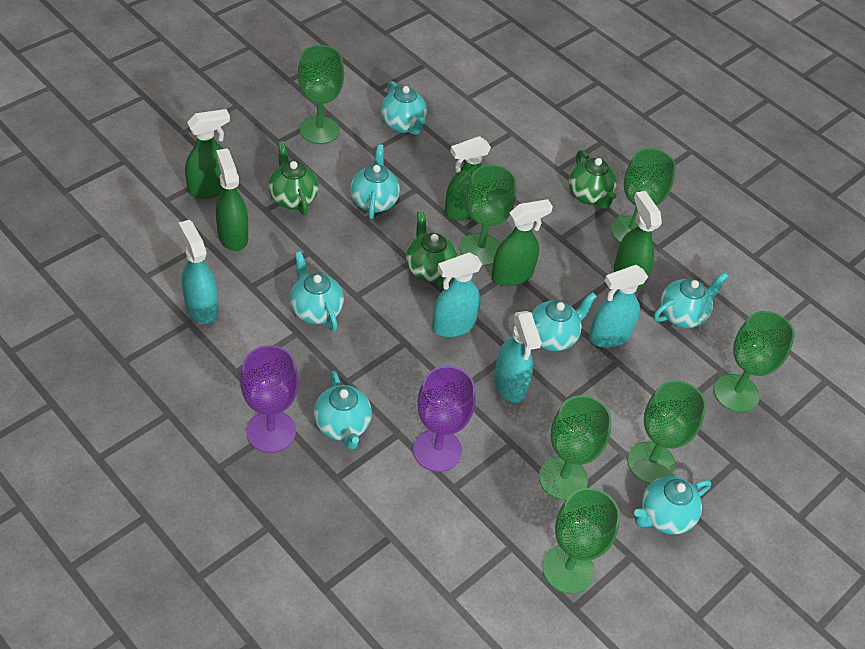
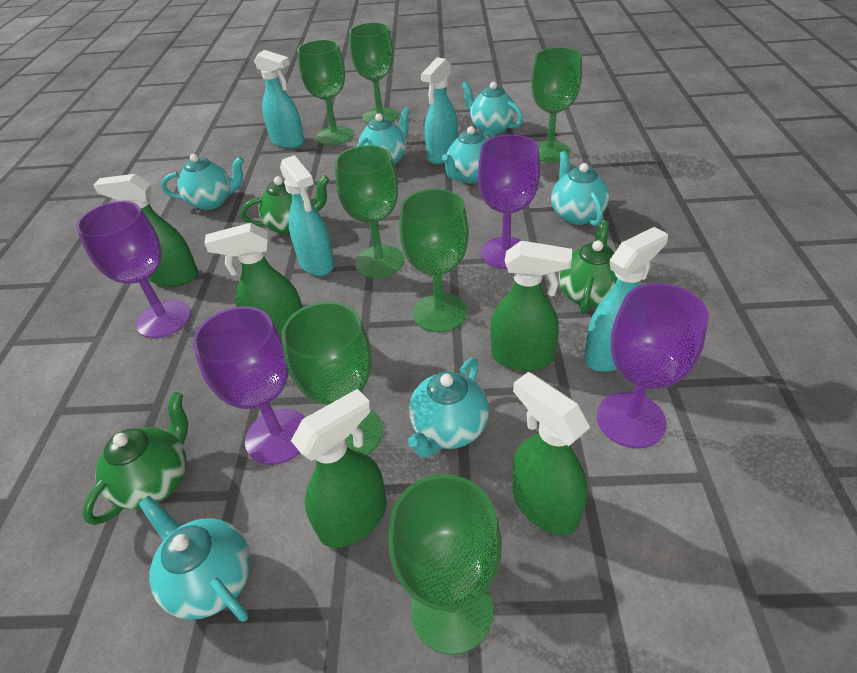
purple goblet: [240,345,299,453] [413,366,476,472] = 2 -> [76,201,191,338] [193,306,305,465] [478,134,540,269] [597,283,709,448] = 4

